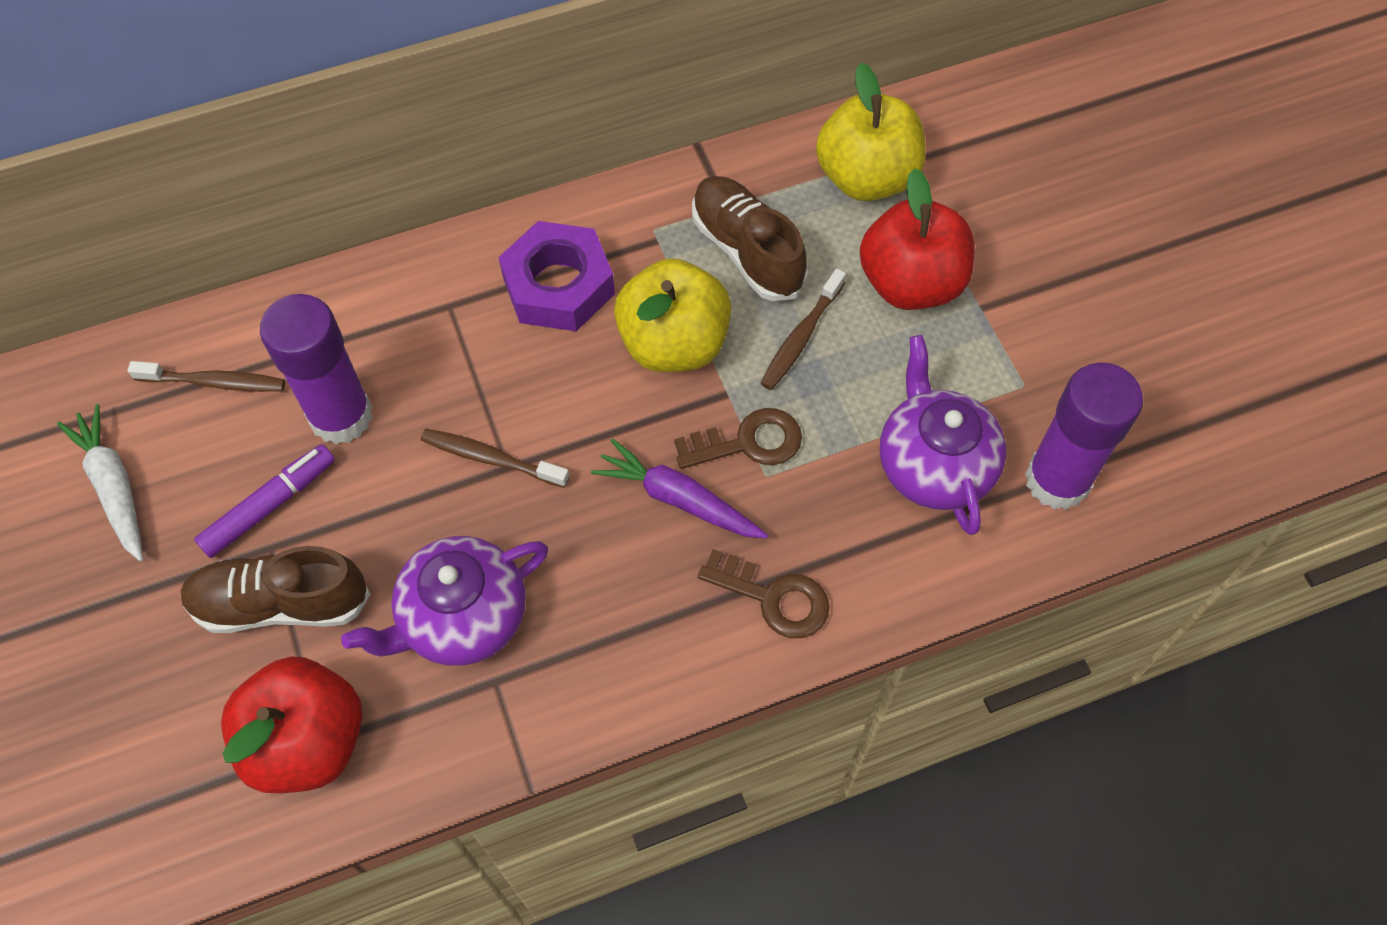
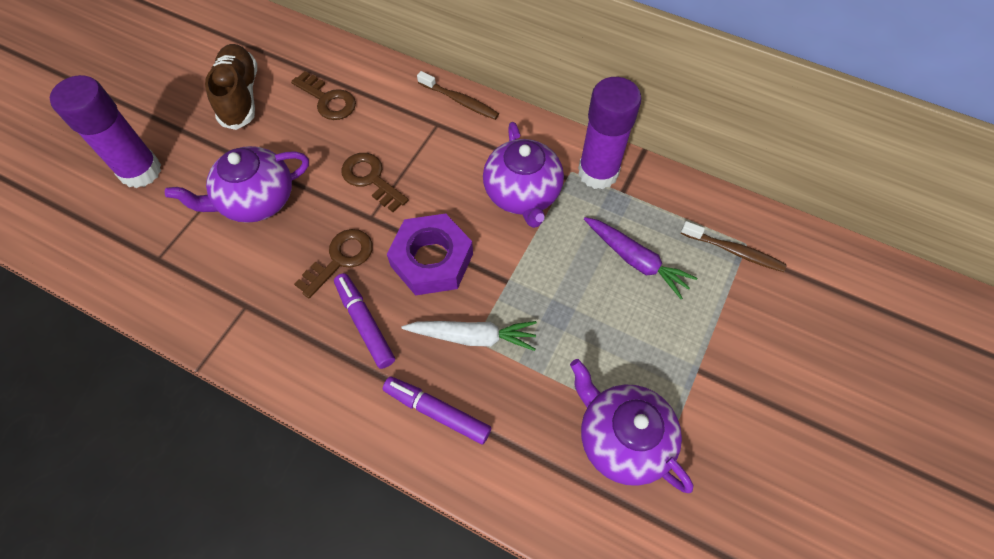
brown key: [674,408,802,469] [698,549,830,638] = 2 -> [291,71,356,120] [294,229,373,299] [341,153,409,212] = 3
brown shoe: [180,546,371,633] [692,176,807,301] = 2 -> [205,44,257,130] = 1
brown toothbrush: [128,361,285,392] [421,429,569,488] [760,269,846,390] = 3 -> [417,71,499,120] [681,221,787,272] = 2
purple marker: [194,444,335,558] = 1 -> [334,273,395,369] [383,376,491,444] = 2
purple teapot: [341,536,548,666] [880,335,1006,535] = 2 -> [165,146,309,223] [483,122,564,228] [570,359,693,493] = 3
red apple: [221,656,362,793] [860,168,974,310] = 2 -> none = 0
yellow apple: [614,258,731,372] [816,63,926,201] = 2 -> none = 0

